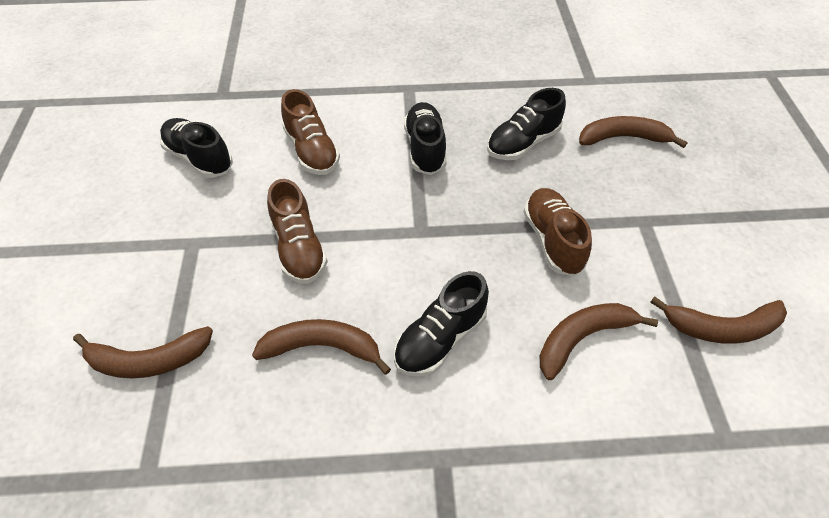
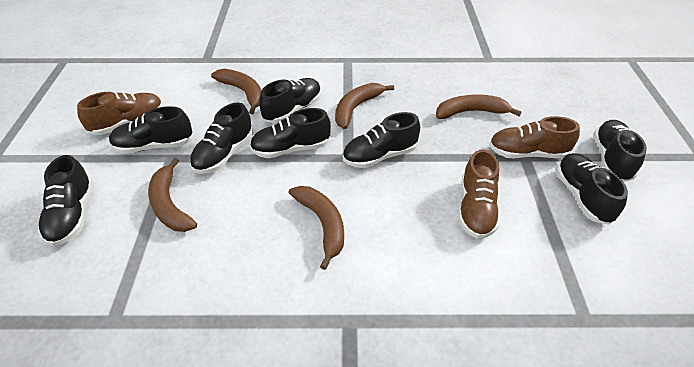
black shoe: [160,118,233,178] [394,271,489,377] [404,102,447,175] [487,88,566,160] = 4 -> [38,155,93,247] [109,106,193,154] [190,102,253,174] [250,108,331,158] [259,78,321,123] [343,112,420,168] [556,153,628,225] [594,120,647,182] = 8

